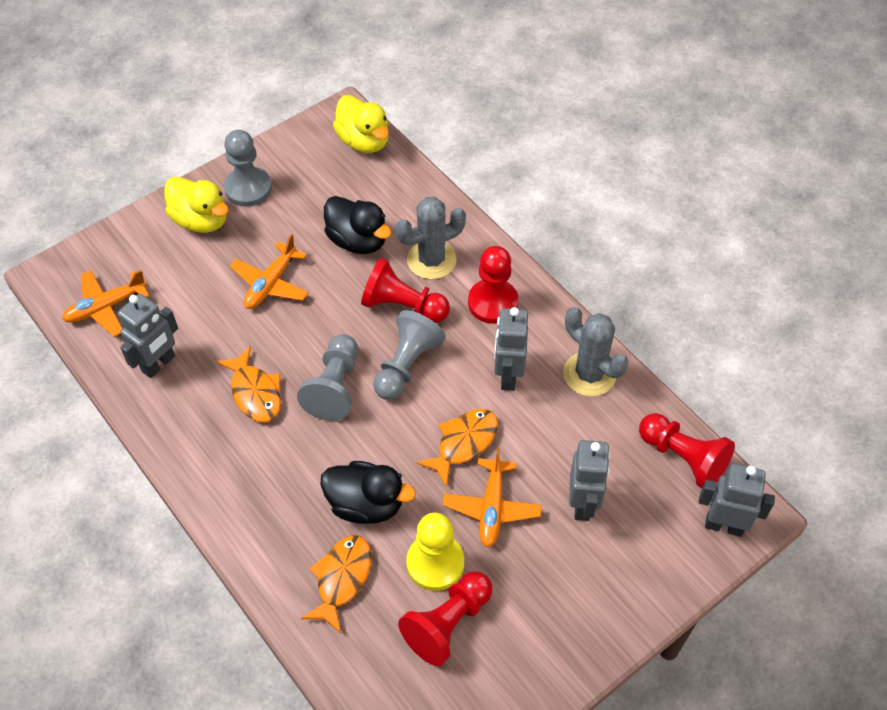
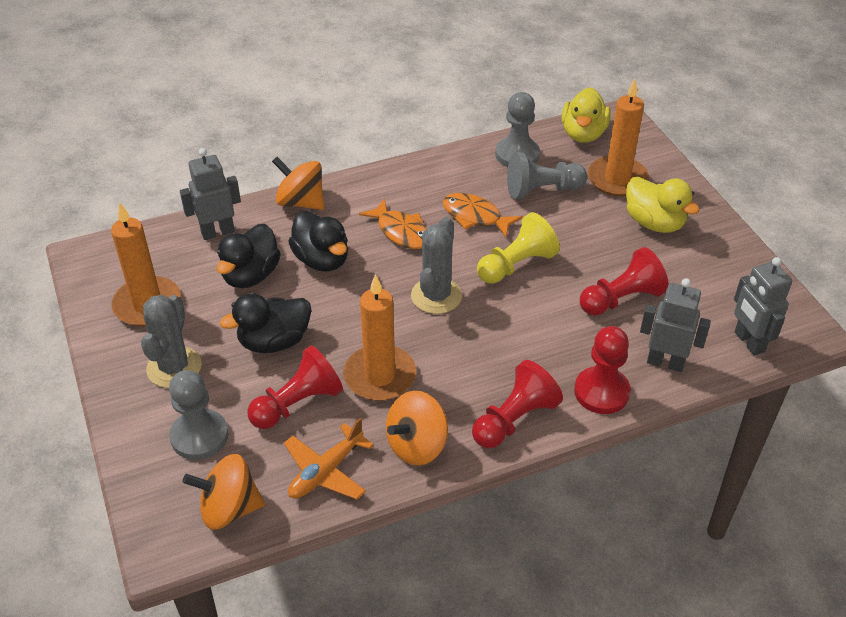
black duck: [320,461,416,524] [324,196,392,254] = 2 -> [216,224,281,288] [220,293,311,353] [288,211,348,272] = 3
grey robot: [118,294,178,378] [494,307,528,391] [569,440,610,521] [699,463,775,537] = 4 -> [180,148,241,240] [640,278,711,372] [734,257,792,356] = 3
orange candle: none = 0 -> [111,202,181,327] [343,274,416,401] [588,79,649,197] = 3
orange fish: [216,346,281,422] [301,535,372,633] [416,409,498,487] = 3 -> [359,198,427,249] [442,193,523,237] = 2
orange plane: [62,270,149,337] [230,234,309,309] [443,447,542,547] = 3 -> [284,418,374,500] = 1
orange spinning top: none = 0 -> [183,454,265,530] [272,157,324,210] [386,391,448,465] = 3

